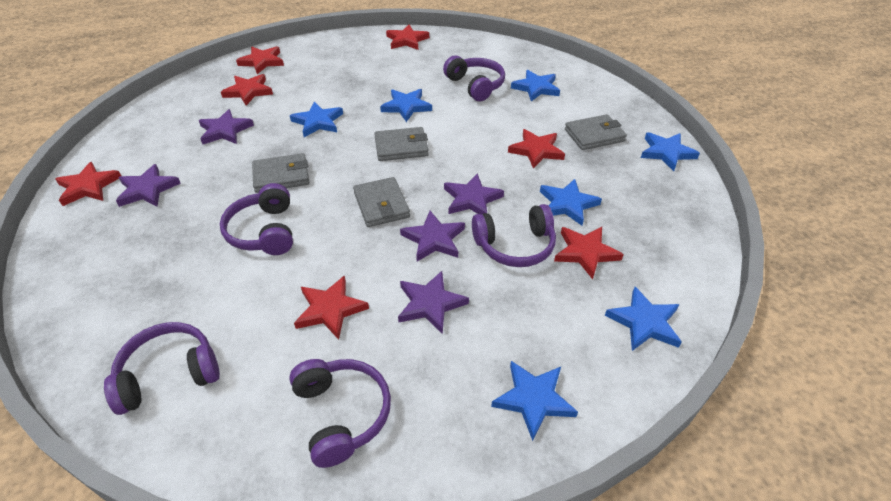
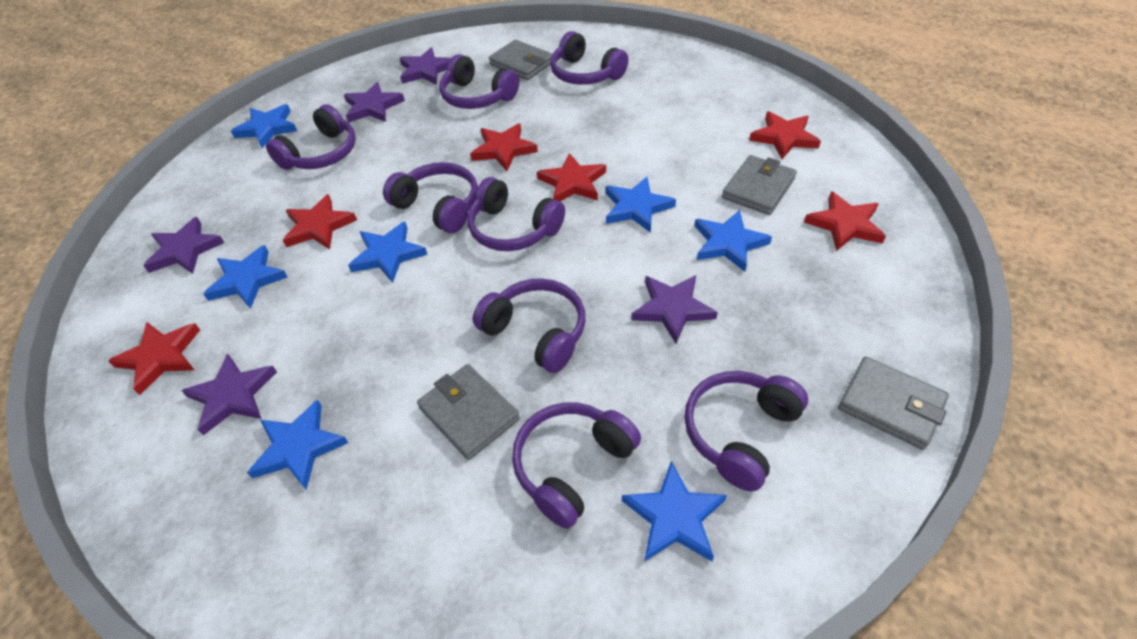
purple headphones: [104,322,220,415] [220,183,293,255] [289,359,391,468] [443,56,505,101] [472,204,556,267] = 5 -> [266,104,356,170] [383,162,478,233] [439,54,519,109] [467,177,565,251] [473,278,585,373] [512,402,641,529] [550,31,628,85] [684,371,808,491] = 8
red star: [55,162,121,206] [221,74,273,105] [236,46,284,74] [294,275,369,339] [386,25,429,50] [508,129,565,169] [554,227,624,279] = 7 -> [108,322,200,395] [282,194,357,249] [470,123,538,171] [537,153,606,201] [749,112,821,159] [804,191,886,251] = 6

